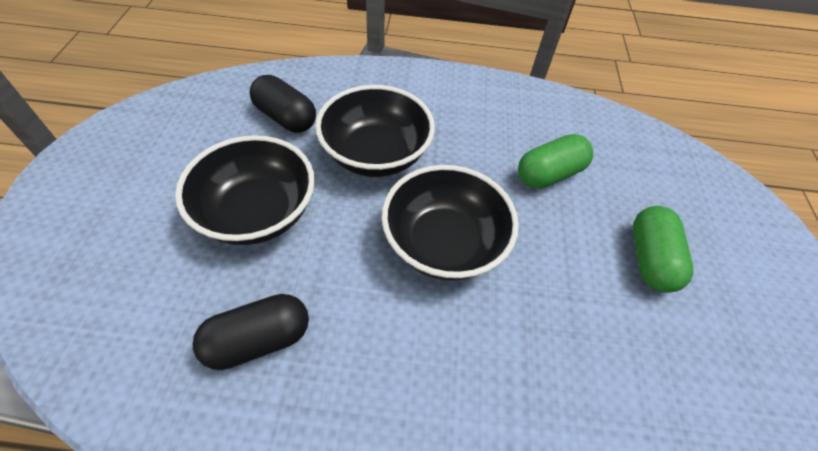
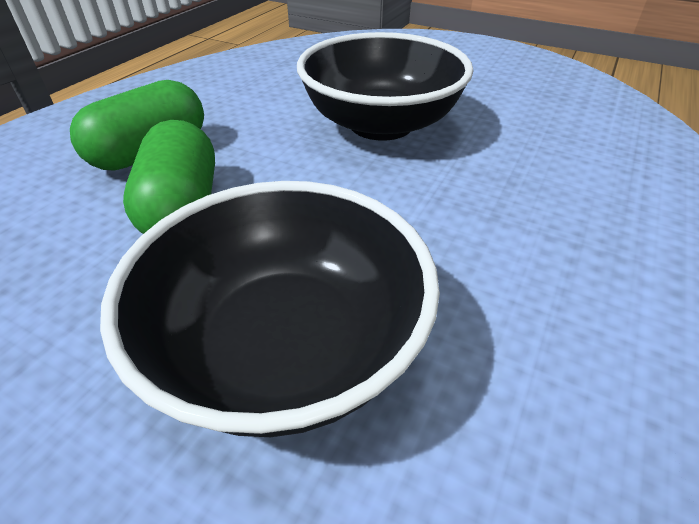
black bowl: [175,135,315,245] [315,85,435,177] [381,165,519,281] = 3 -> [100,181,440,437] [297,32,473,141] = 2
black capsule: [193,294,309,370] [249,75,316,133] = 2 -> none = 0

